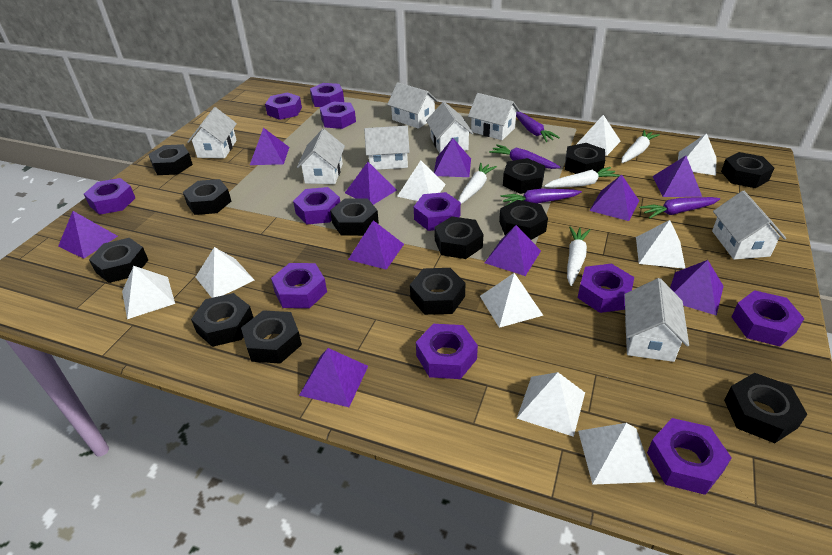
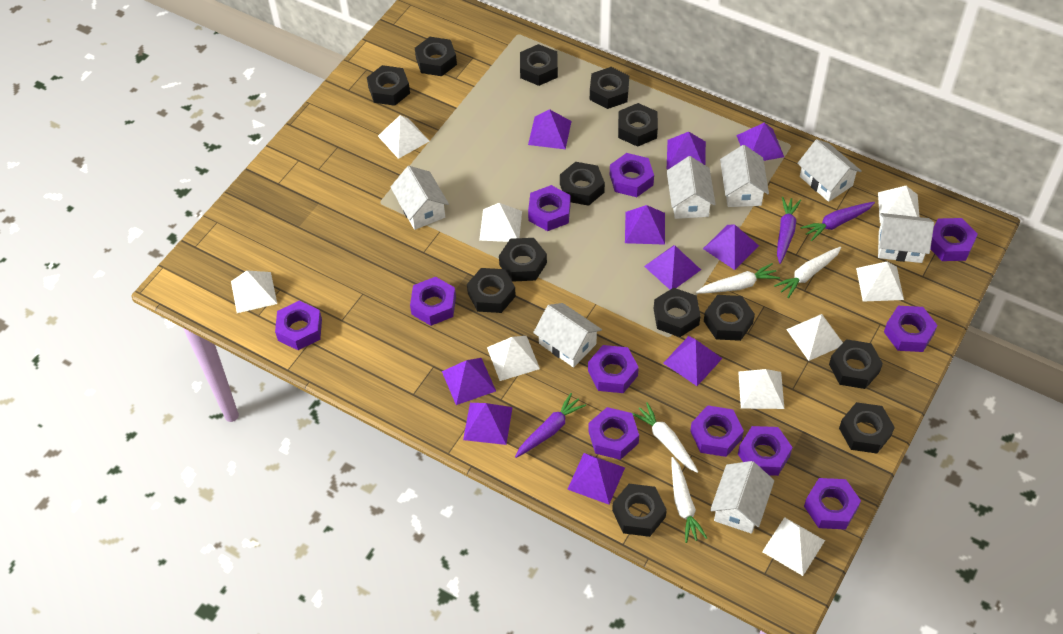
purple carrot: [489,144,561,169] [501,189,582,206] [516,111,560,142] [639,197,720,219] = 4 -> [515,393,586,458] [777,197,801,264] [801,202,875,241] = 3
white house: [187,107,237,158] [297,129,345,184] [364,126,410,170] [387,82,438,129] [426,102,473,153] [468,93,520,140] [624,278,689,362] [712,191,786,260] = 8 -> [390,166,449,230] [533,303,602,368] [667,156,716,219] [710,461,774,534] [720,145,769,207] [797,139,862,202] [878,213,934,263] = 7

